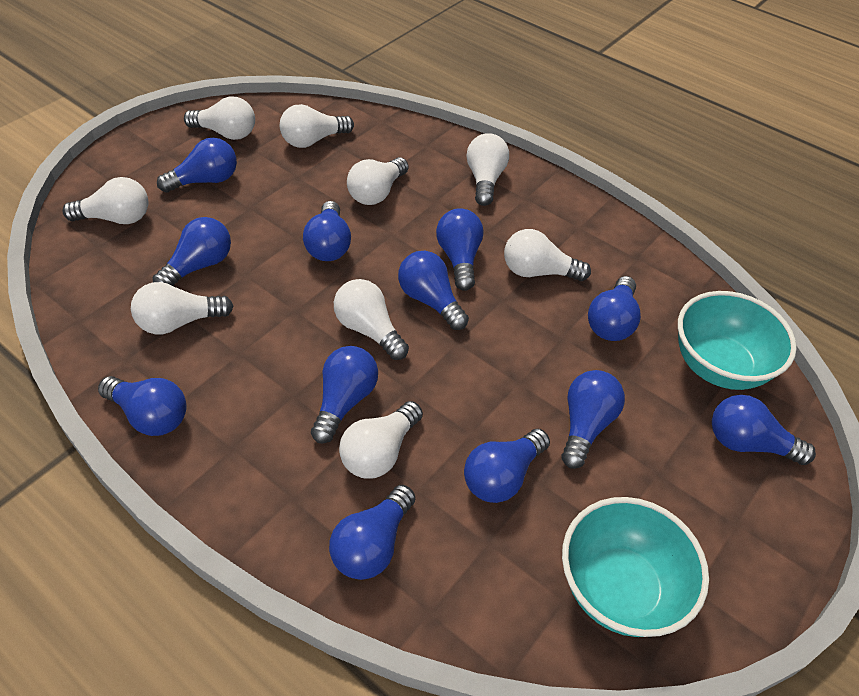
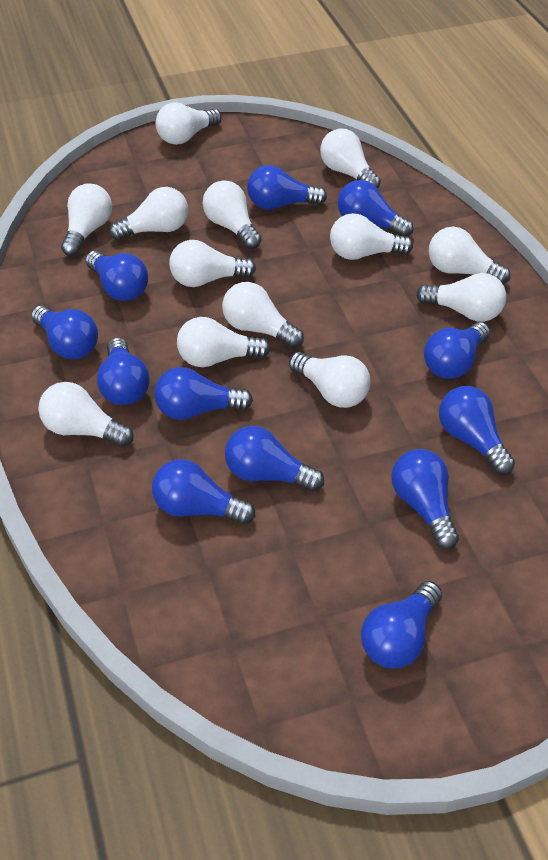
turquoise bowl: [562,497,709,637] [678,291,797,390] = 2 -> none = 0
white light bulb: [62,177,148,224] [131,282,233,334] [184,97,255,140] [280,104,354,148] [334,279,409,360] [339,401,423,479] [347,157,409,205] [466,133,509,206] [504,229,591,281] = 9 -> [38,382,134,447] [61,183,112,256] [109,187,188,241] [156,102,222,145] [169,240,256,287] [177,317,270,367] [203,180,261,249] [222,282,304,348] [289,352,370,408] [320,128,381,189] [330,213,413,260] [416,273,506,322] [429,227,510,284] = 13

